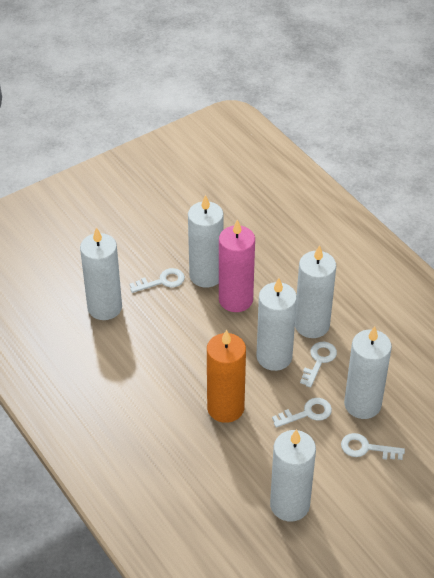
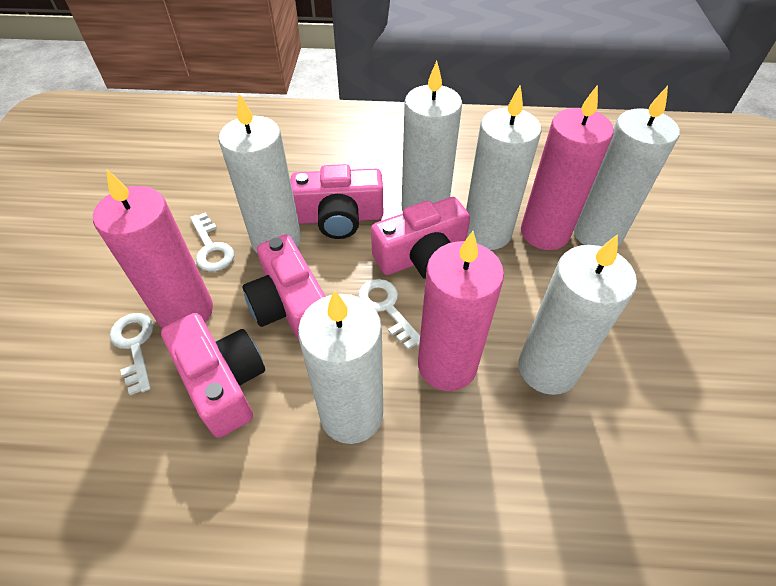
orange candle: [207,329,246,423] = 1 -> none = 0
pink camera: none = 0 -> [161,313,265,438] [243,235,326,341] [291,164,383,239] [371,197,470,279] = 4
pink candle: [219,219,255,312] = 1 -> [93,169,213,328] [418,231,504,391] [521,85,614,250] = 3
white key: [129,268,185,293] [272,398,332,428] [300,341,337,387] [341,433,405,460] = 4 -> [110,313,154,395] [190,212,234,272] [358,279,420,350] = 3

